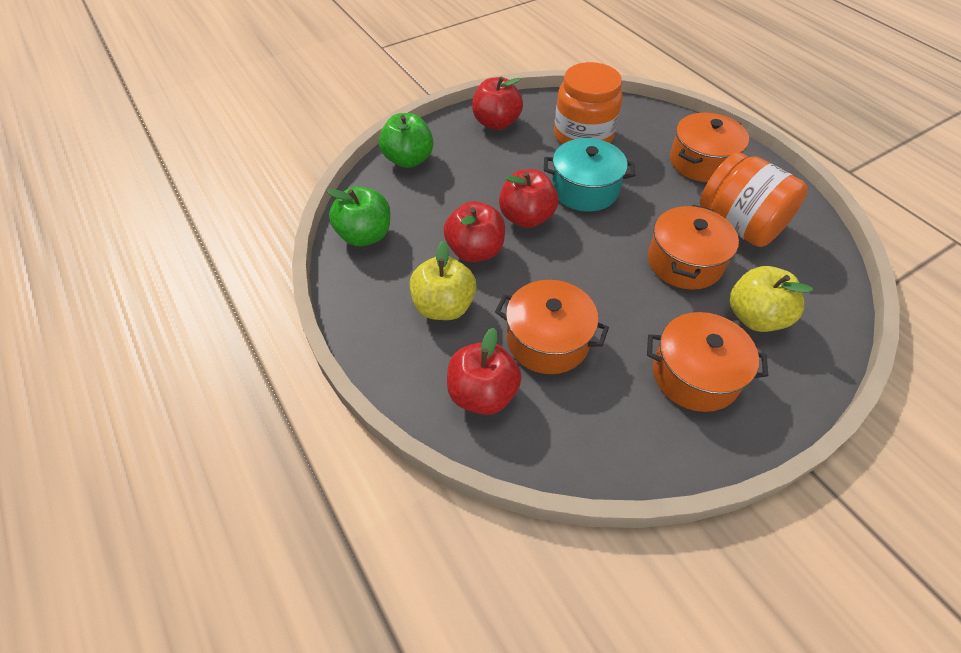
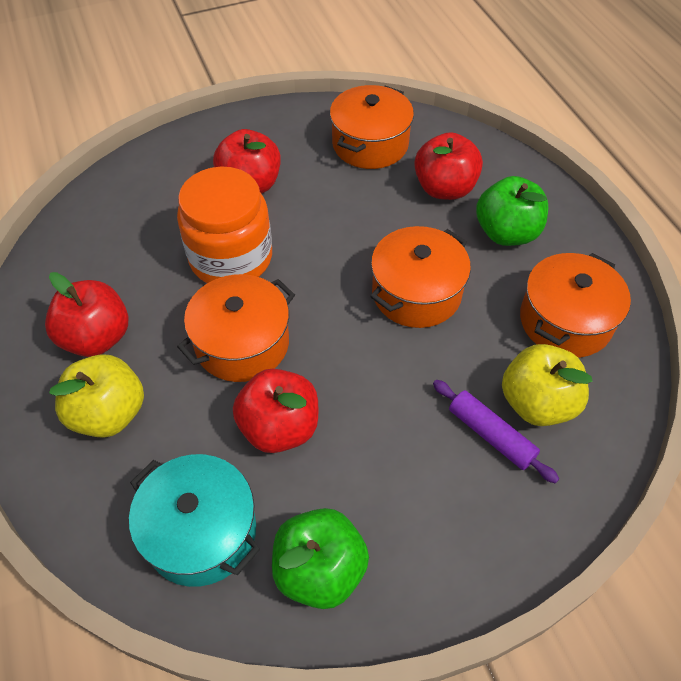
orange jar: [554,62,623,144] [700,152,808,247] = 2 -> [177,167,272,283] = 1
purple rolling pin: none = 0 -> [433,380,559,484] = 1

